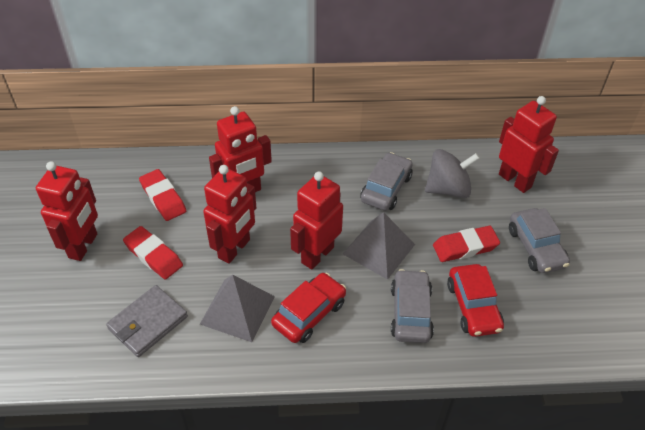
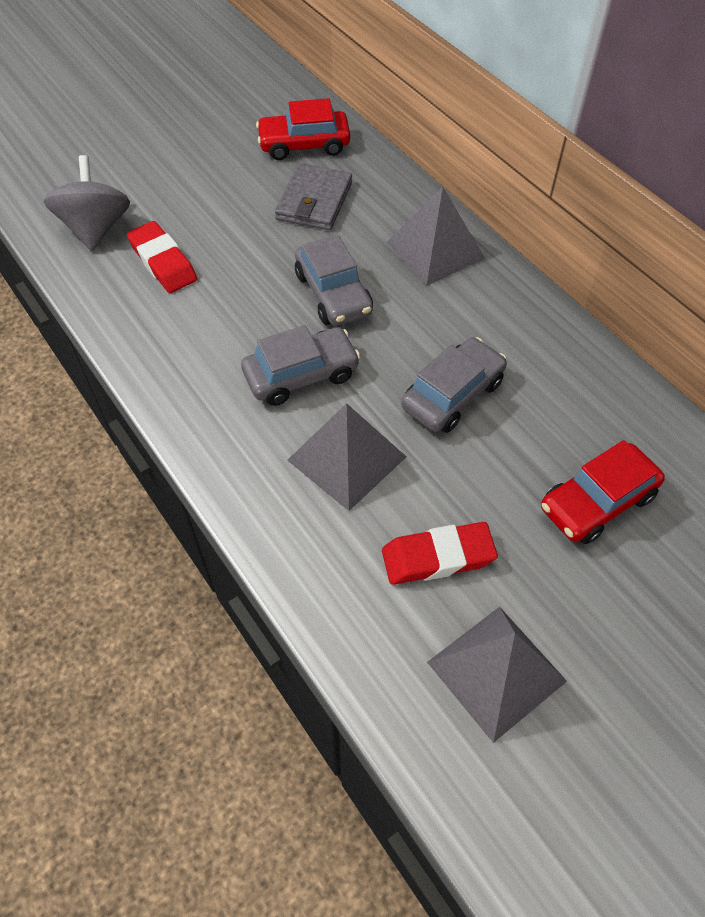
grey pyramid: [200,275,275,342] [343,212,415,280] = 2 -> [287,403,407,511] [386,187,485,286] [427,607,567,743] = 3
red eraser: [123,226,183,280] [139,169,186,221] [433,226,500,262] = 3 -> [127,221,197,293] [382,522,498,585] = 2
red robot: [36,161,98,261] [203,165,256,264] [209,106,272,192] [290,172,343,270] [499,96,559,193] = 5 -> none = 0

